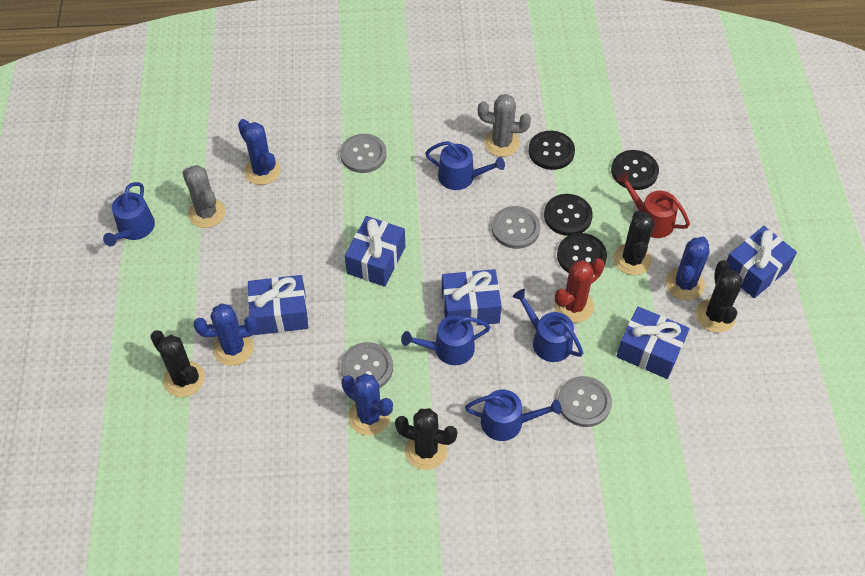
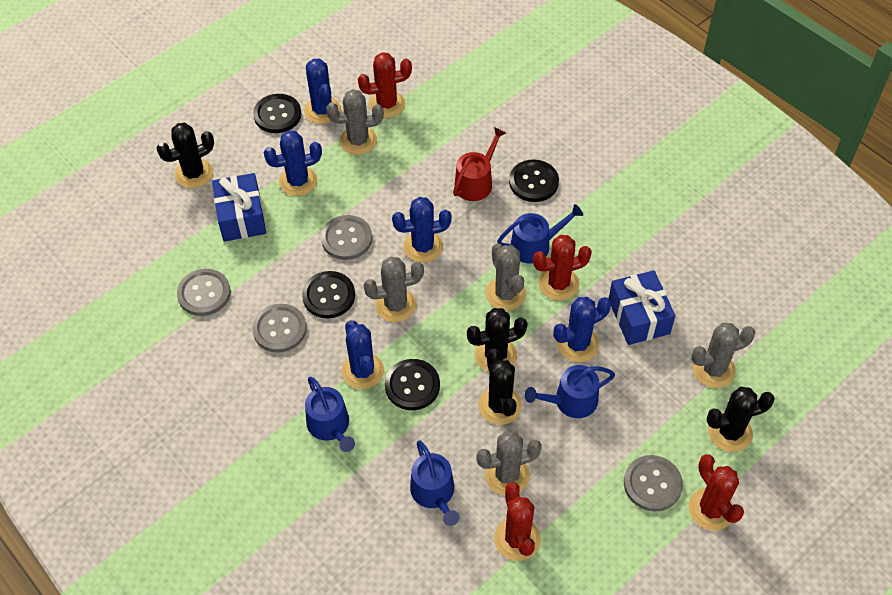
blue cactus: [193,303,258,366] [238,119,281,185] [341,373,393,436] [666,237,709,300] = 4 -> [264,131,322,196] [304,59,341,124] [341,320,384,389] [392,197,452,263] [553,297,611,362] = 5
blue gift: [248,275,308,335] [345,216,405,287] [442,269,502,326] [616,306,690,379] [727,226,797,298] = 5 -> [212,173,266,242] [609,270,676,345] = 2
blue watering can: [103,182,155,246] [401,315,490,365] [425,141,505,190] [465,389,562,441] [513,289,583,362] = 5 -> [305,377,355,452] [410,440,460,526] [497,204,583,264] [525,365,615,418] = 4
grey cactus: [183,165,226,228] [478,94,531,157] = 2 -> [326,89,384,155] [363,257,424,322] [476,431,542,495] [486,243,526,311] [691,323,755,388] = 5
red cactus: [555,258,605,323] = 1 -> [358,52,412,118] [494,482,541,561] [533,235,592,301] [688,454,744,531] = 4

